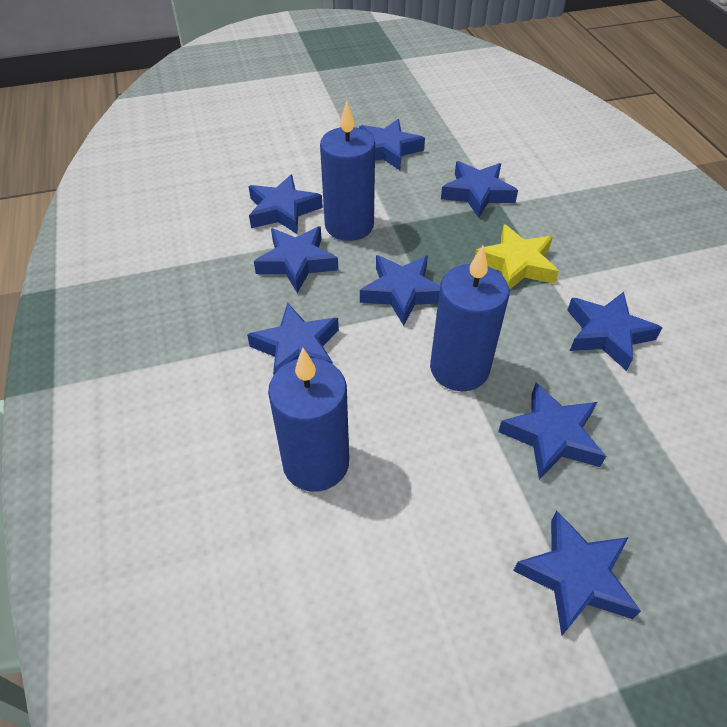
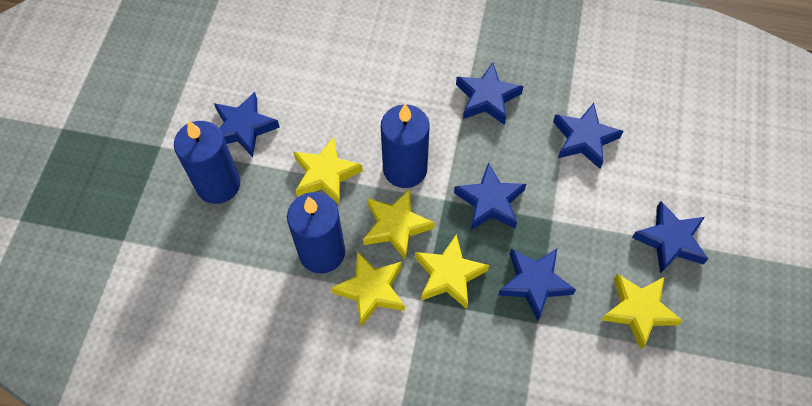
blue star: [247,303,339,375] [249,174,323,234] [254,226,338,293] [359,119,425,170] [360,255,440,326] [441,161,518,218] [498,383,606,480] [513,511,641,635] [567,292,662,371] = 9 -> [214,92,280,157] [454,162,526,230] [456,62,524,125] [498,248,576,321] [553,103,623,169] [632,201,708,274] = 6
yellow star: [475,224,559,290] = 1 -> [293,137,363,205] [331,251,405,327] [363,189,435,261] [415,234,489,309] [601,274,683,350] = 5

